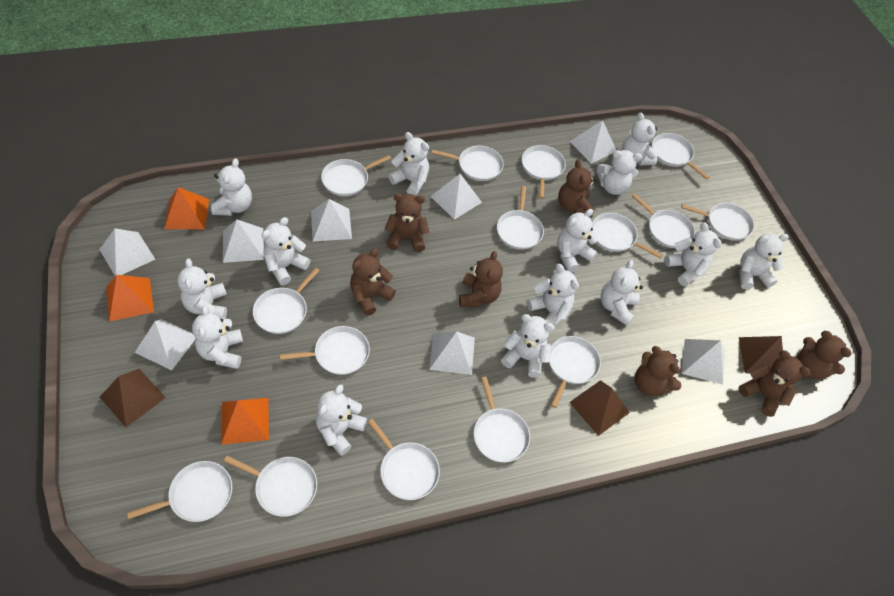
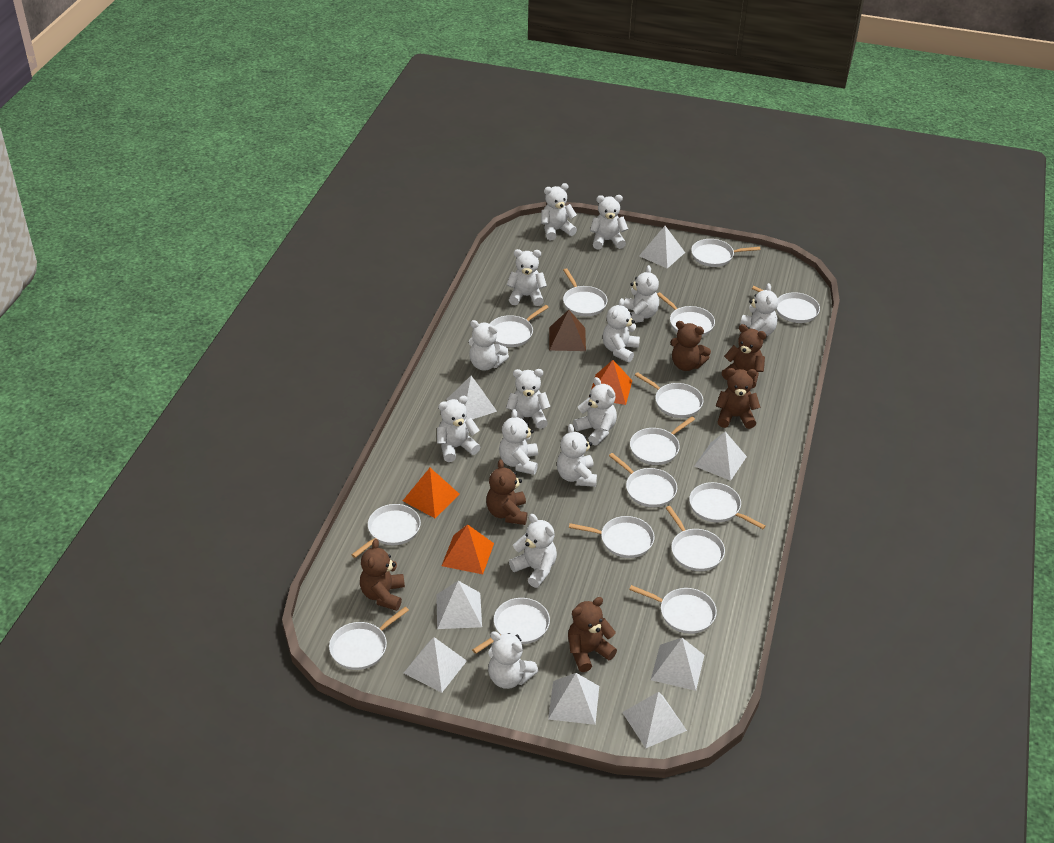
brown pyramid: [100,369,166,427] [569,380,630,436] [739,336,783,374] = 3 -> [549,310,586,351] = 1
brown teddy bear: [350,248,396,316] [385,193,429,252] [459,251,503,307] [558,159,596,218] [635,346,681,396] [739,350,810,417] [797,331,851,380] = 7 -> [360,539,405,611] [486,459,527,525] [568,597,617,672] [670,321,711,371] [716,368,760,429] [722,324,767,389] = 6

